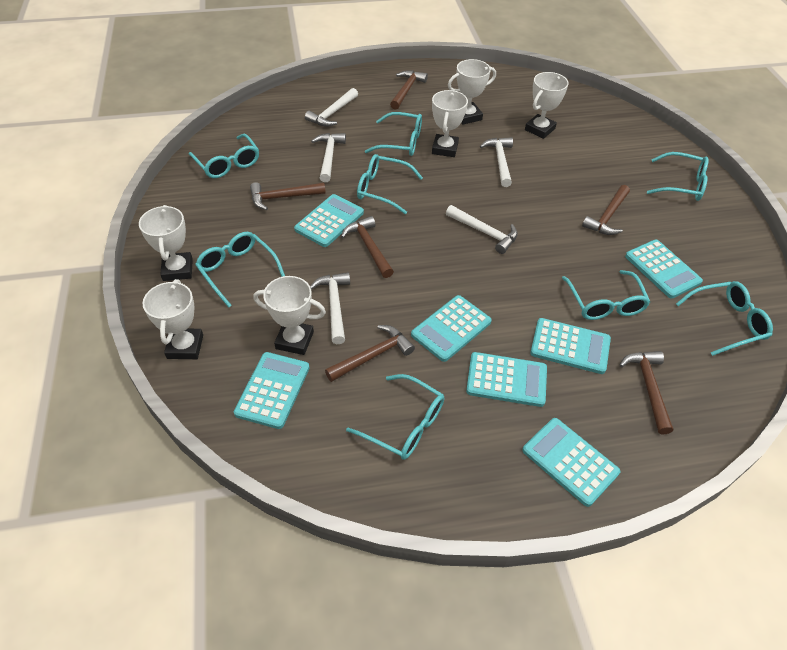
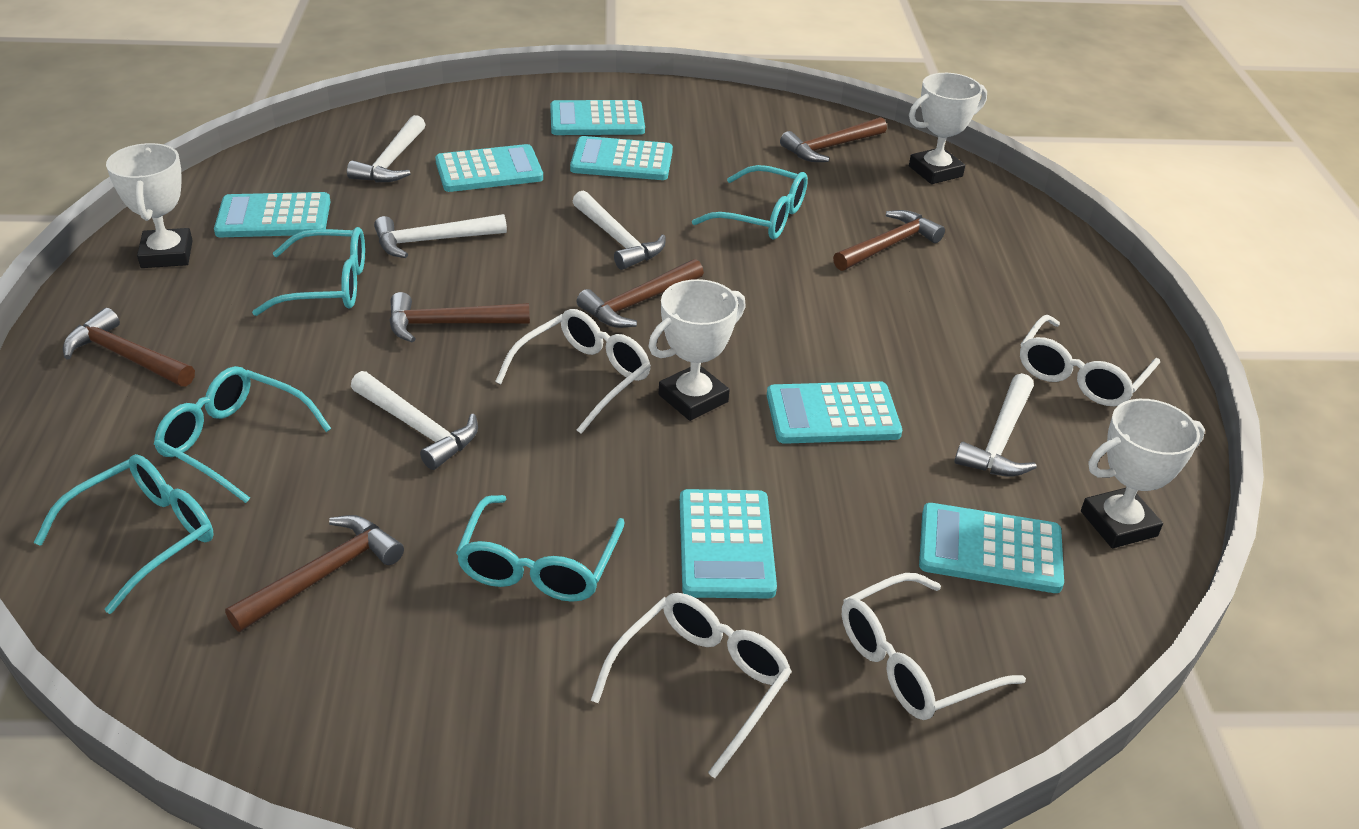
turquoise glasses: [189,134,259,178] [195,232,285,308] [346,374,444,460] [357,154,423,214] [365,112,422,156] [562,270,650,320] [647,152,709,201] [676,281,773,356] = 8 -> [33,454,214,614] [154,366,331,503] [252,227,365,316] [456,495,625,602] [692,165,808,239] = 5
white glasses: none = 0 -> [495,309,651,434] [591,593,792,778] [842,573,1026,720] [1020,315,1160,406] = 4
white trophy: [139,205,193,281] [142,279,203,359] [253,276,326,355] [432,90,468,157] [448,59,496,124] [525,72,569,139] = 6 -> [106,143,193,268] [649,279,746,421] [909,73,987,184] [1081,399,1205,548] = 4

